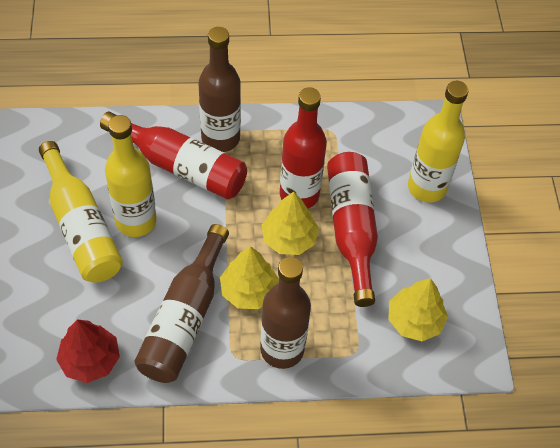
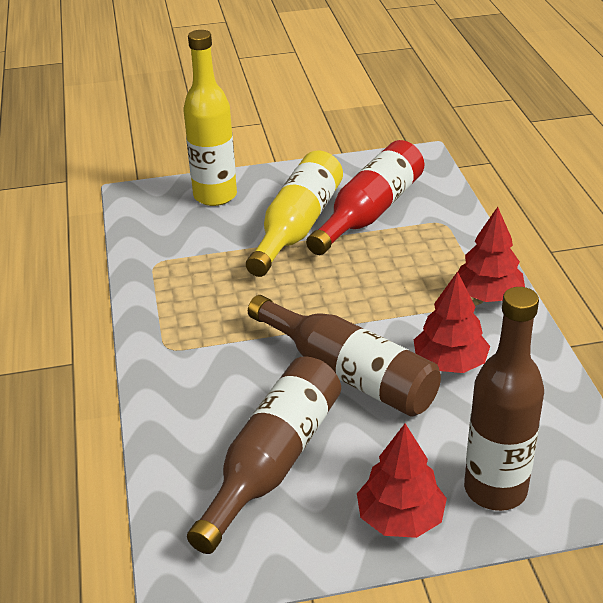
red bottle: [100,112,247,199] [280,87,327,209] [327,152,378,307] = 3 -> [306,140,424,255] = 1
red tree: [56,319,120,383] = 1 -> [357,424,447,538] [414,271,490,373] [458,207,525,302] = 3
yellow bottle: [39,141,123,283] [105,115,157,237] [408,81,469,203] = 3 -> [183,30,237,206] [246,151,343,277] = 2
yellow tree: [220,246,279,309] [262,192,319,255] [388,278,448,341] = 3 -> none = 0

